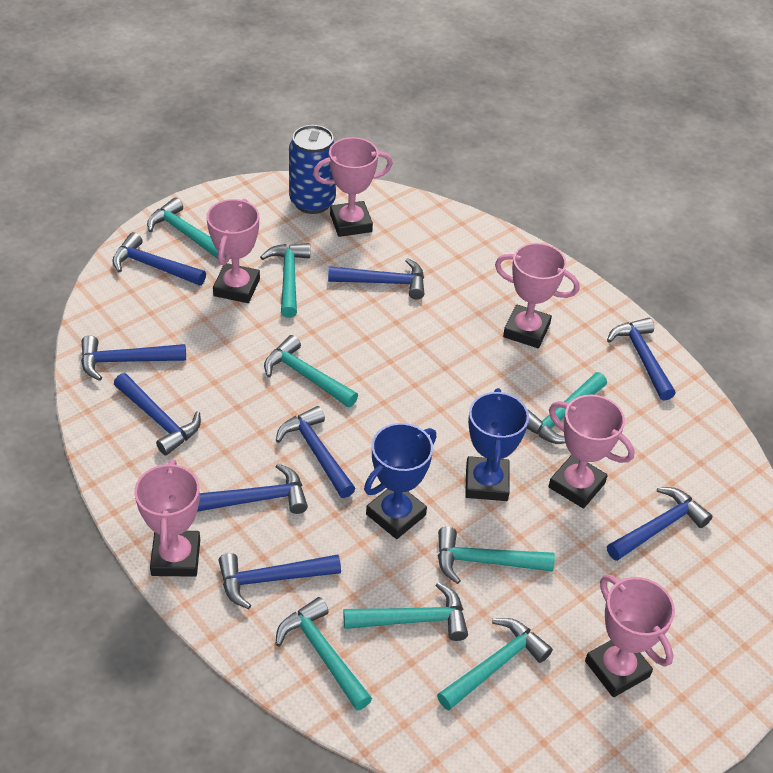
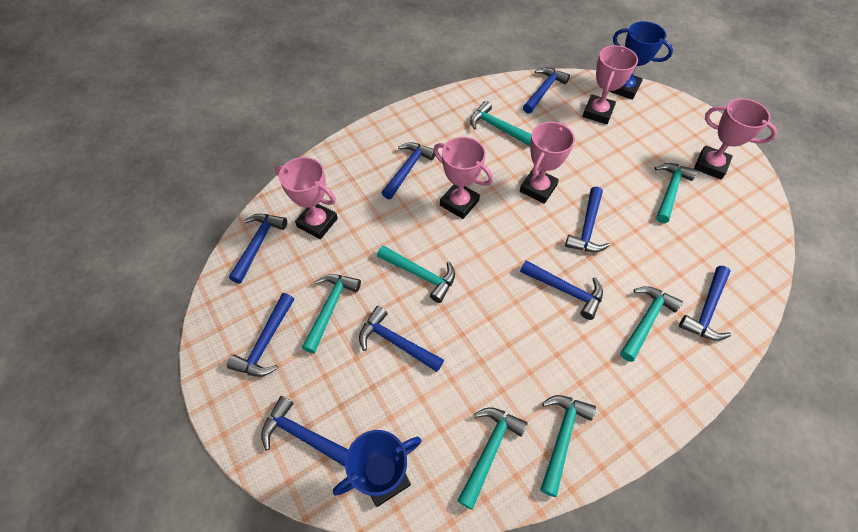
blue can: [289,125,336,214] = 1 -> none = 0
pink trophy: [134,459,200,577] [207,199,260,303] [313,137,393,237] [495,243,579,348] [548,395,635,509] [585,574,675,697] = 6 -> [275,157,338,239] [434,137,493,219] [520,122,575,204] [582,45,638,124] [694,98,777,179] = 5
turquoise hammer: [147,197,224,259] [260,243,310,318] [264,335,358,407] [275,597,372,711] [344,582,468,641] [437,618,553,710] [438,527,555,584] [527,372,607,444] = 8 -> [302,274,361,353] [377,245,455,303] [457,407,528,510] [470,101,532,146] [540,395,596,497] [620,286,683,362] [655,163,698,223] = 7

